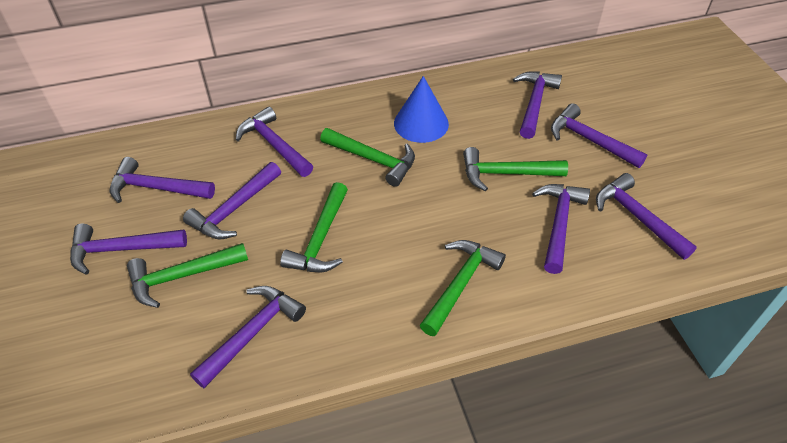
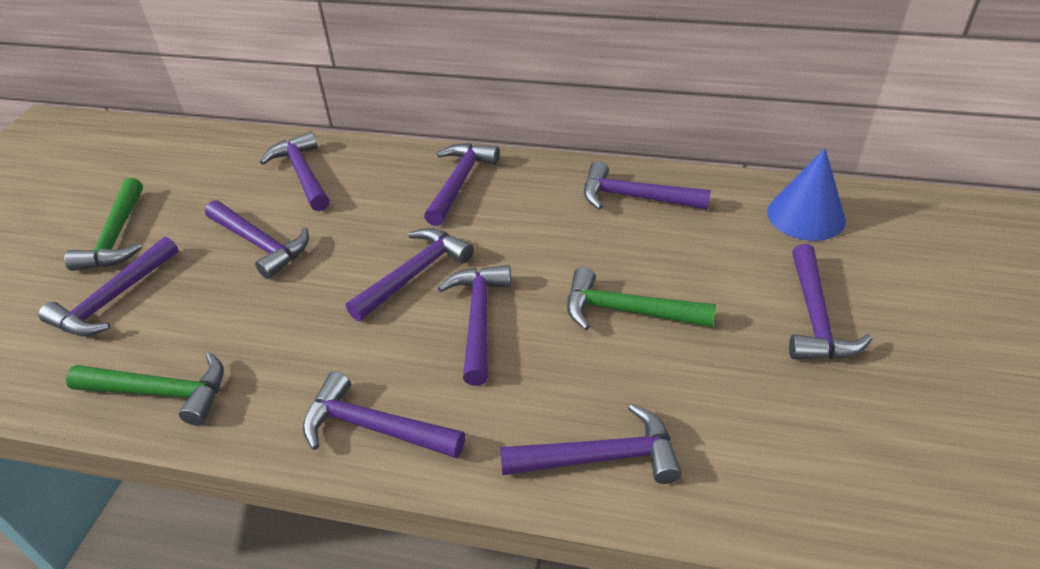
green hammer: [127,243,248,308] [280,182,348,272] [320,128,415,187] [420,240,506,336] [463,147,568,191] = 5 -> [64,178,143,271] [66,352,224,426] [567,267,716,330] = 3
purple hammer: [70,224,187,275] [109,157,215,203] [183,162,281,239] [190,286,306,388] [236,107,313,177] [513,72,562,139] [532,184,590,274] [551,103,647,168] [596,173,697,260] = 9 -> [39,237,179,336] [205,200,309,279] [260,131,329,211] [302,371,465,458] [346,228,474,321] [424,143,500,226] [438,265,511,386] [500,404,682,484] [584,161,711,210] [789,244,872,360] = 10

